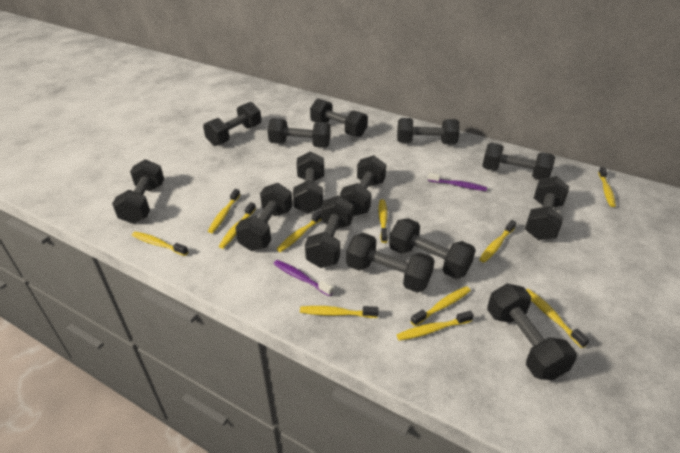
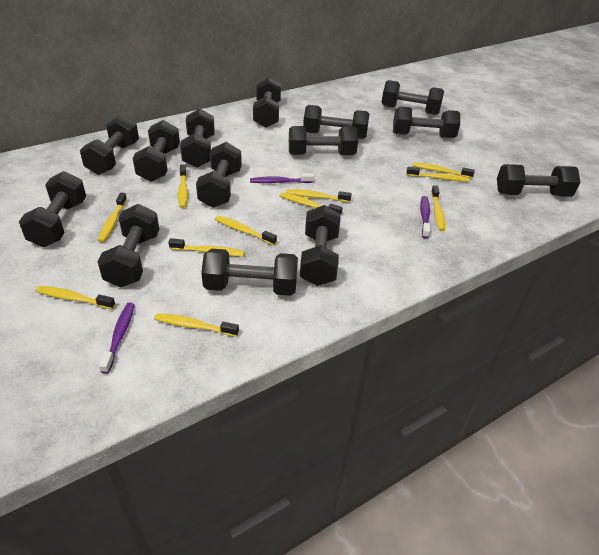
purple toothbrush: [274,260,333,296] [428,173,487,191] = 2 -> [99,302,135,374] [250,173,314,183] [420,196,430,239] = 3

